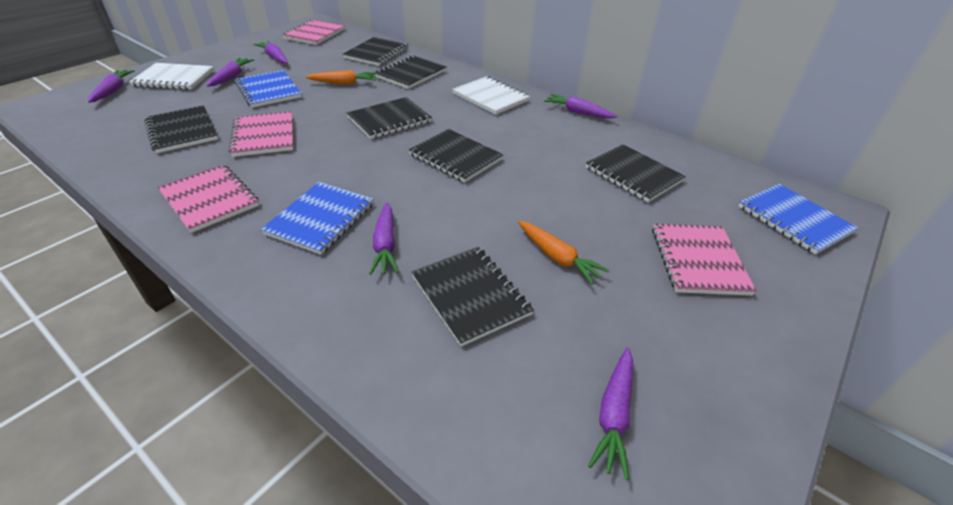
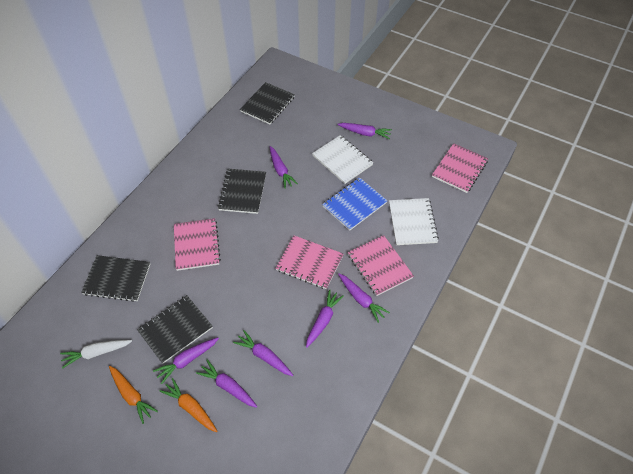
black notebook: [144,105,218,153] [342,37,408,66] [347,97,432,139] [374,55,447,89] [409,129,504,183] [412,247,534,347] [586,144,686,202] = 7 -> [81,255,150,302] [137,295,213,364] [217,169,266,214] [240,82,295,124] = 4
blue notebook: [235,70,302,108] [261,182,374,255] [739,184,858,254] = 3 -> [322,177,387,231] = 1
purple carrot: [88,70,135,103] [207,58,254,87] [254,41,288,64] [369,202,399,275] [544,94,617,118] [588,348,633,480] = 6 -> [153,337,219,384] [196,360,258,408] [233,330,293,376] [270,146,298,189] [306,289,344,348] [337,123,392,139] [338,273,390,323] = 7
white carrot: none = 0 -> [60,340,132,369] = 1

